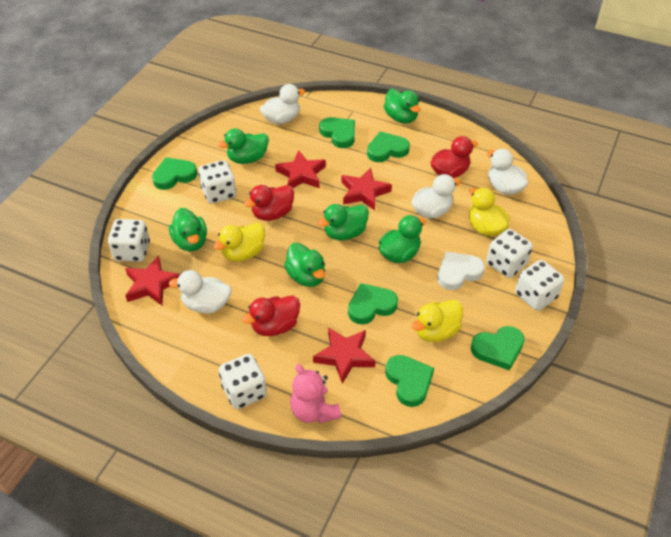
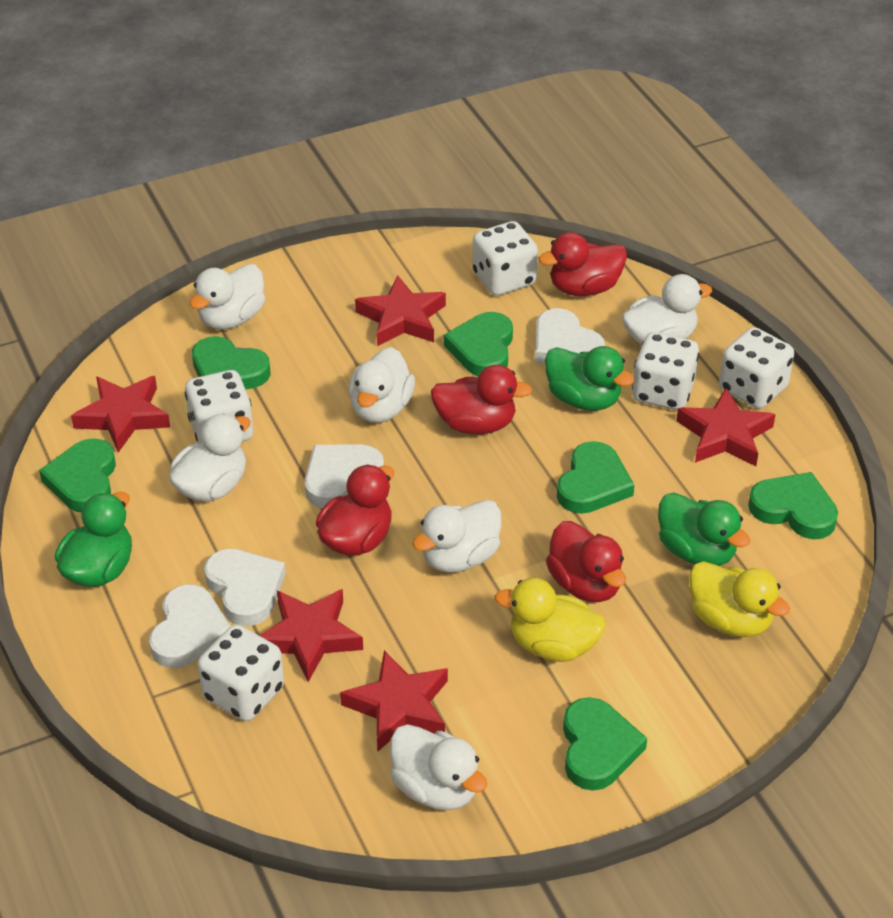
green duck: [169,208,207,252] [218,129,269,164] [284,243,325,287] [318,204,369,241] [379,215,426,263] [384,89,421,123] = 6 -> [55,492,132,587] [545,346,634,411] [658,493,750,566] = 3
pink teddy bear: [290,364,341,424] = 1 -> none = 0
red duck: [242,296,300,336] [244,185,294,221] [430,136,478,178] = 3 -> [316,464,394,556] [431,365,532,434] [539,232,627,296] [546,521,626,602] = 4
red star: [125,256,180,305] [275,150,326,188] [313,327,376,384] [341,168,392,210] = 4 -> [71,376,170,453] [259,589,363,682] [340,650,448,752] [355,275,446,346] [676,388,776,466] = 5
white duck: [169,270,231,314] [260,84,305,124] [411,174,461,219] [487,149,528,195] = 4 -> [169,414,251,502] [189,264,266,329] [349,347,415,423] [390,724,487,810] [413,500,502,573] [622,274,712,345] = 6
white heart: [438,251,485,290] = 1 -> [149,584,231,668] [204,549,286,626] [305,445,384,508] [535,308,605,364] = 4
yellow duck: [213,223,265,262] [412,300,463,342] [469,188,509,236] = 3 -> [495,578,606,662] [689,561,790,637] = 2

